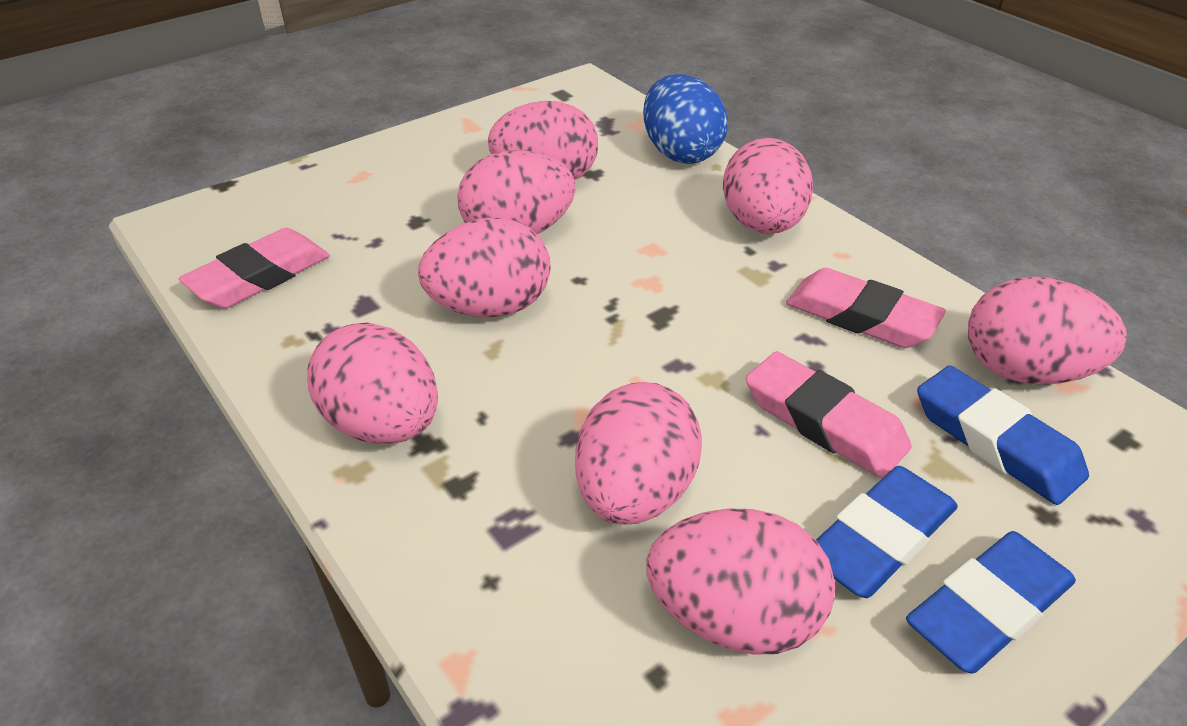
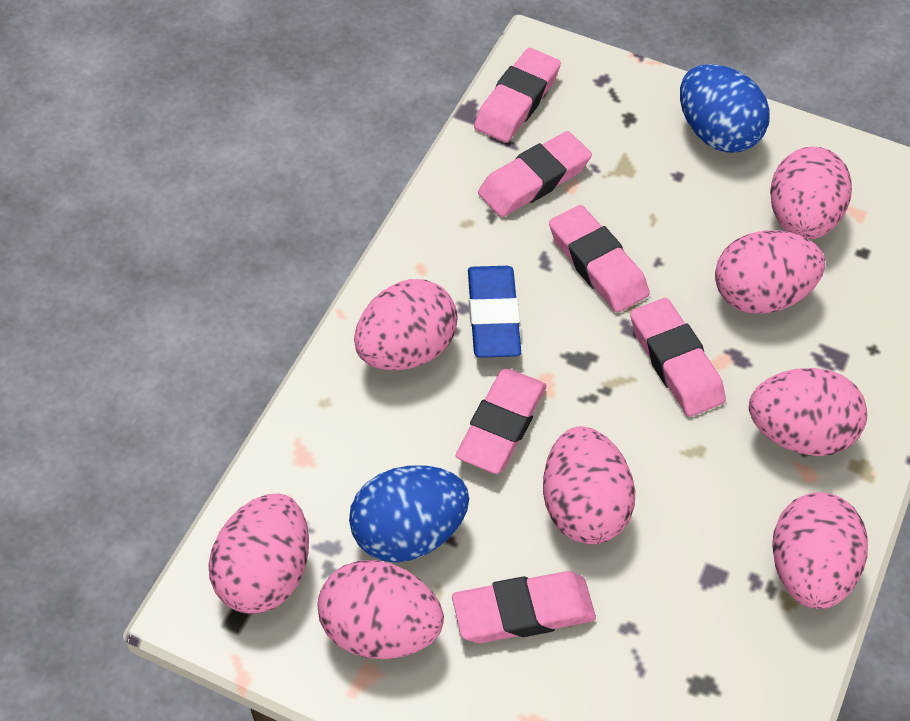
blue egg: [643,74,728,164] = 1 -> [349,465,469,563] [680,64,770,153] = 2
blue eraser: [816,466,958,598] [906,531,1076,674] [917,365,1089,505] = 3 -> [468,266,521,358] = 1
pink eraser: [179,228,330,308] [746,351,912,478] [786,268,946,348] = 3 -> [452,571,596,643] [456,369,546,474] [474,48,561,143] [478,131,592,217] [549,205,650,313] [630,298,726,417] = 6

